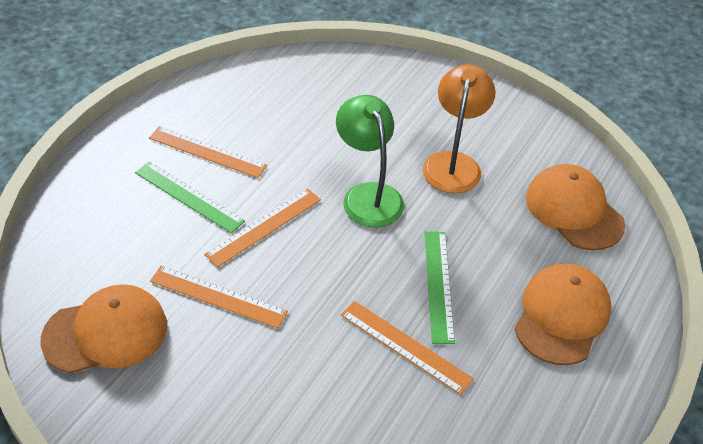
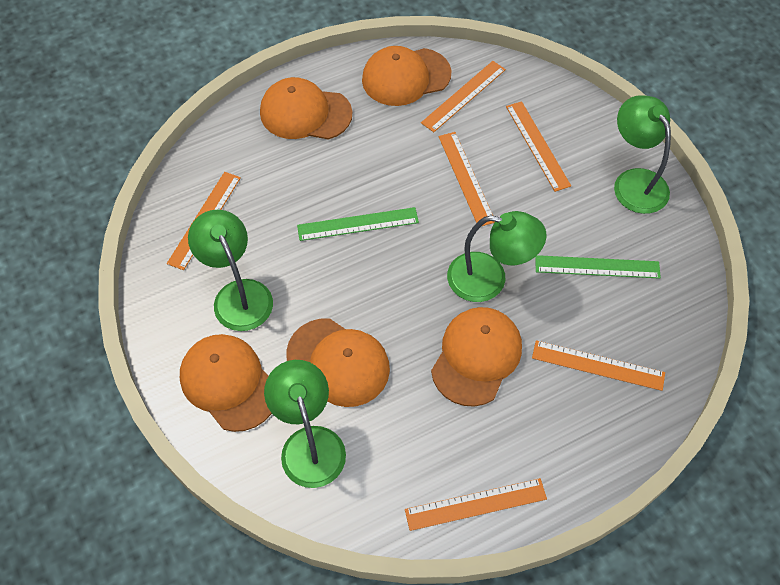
green lamp: [336,95,404,228] = 1 -> [188,210,273,331] [264,360,346,488] [447,211,546,302] [614,95,671,214] = 4
orange cap: [40,284,167,373] [515,263,611,365] [526,164,625,250] = 3 -> [180,334,272,432] [260,77,352,140] [286,318,390,407] [362,46,452,106] [431,307,522,407] = 5
orange lamp: [423,64,495,194] = 1 -> none = 0
orange ruler: [149,126,267,178] [150,266,288,329] [204,188,321,267] [341,301,474,395] = 4 -> [167,172,241,270] [405,478,547,531] [421,61,506,132] [439,132,495,226] [506,101,571,192] [532,340,665,391] = 6

